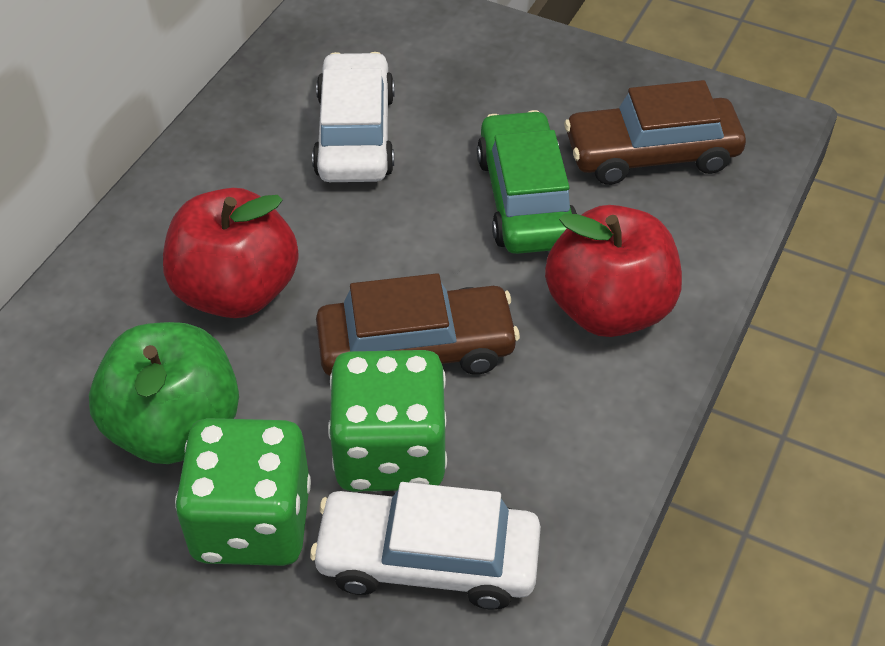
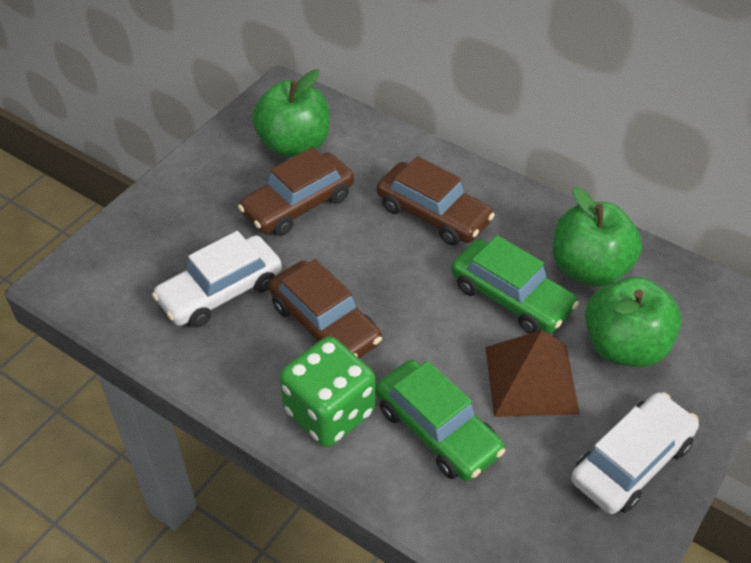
brown car: [316,273,520,376] [564,80,746,185] = 2 -> [238,147,354,236] [268,259,382,358] [377,156,495,245] = 3
brown pyramid: none = 0 -> [485,330,580,417] = 1
green apple: [89,322,239,464] = 1 -> [252,69,330,157] [553,187,642,287] [585,277,681,367] = 3
green car: [477,110,577,254] = 1 -> [375,360,505,481] [451,235,579,334] = 2
green dice: [175,418,311,566] [328,350,447,492] = 2 -> [279,336,375,447] = 1
red apple: [163,188,299,318] [545,205,682,337] = 2 -> none = 0

